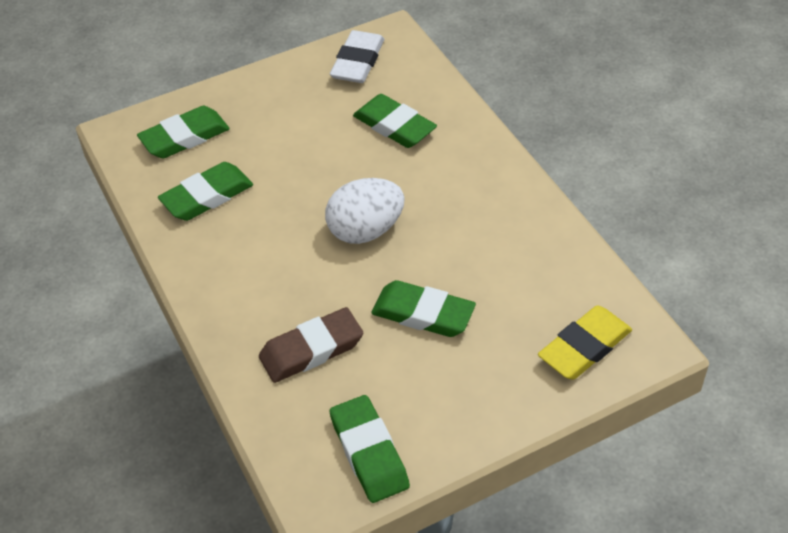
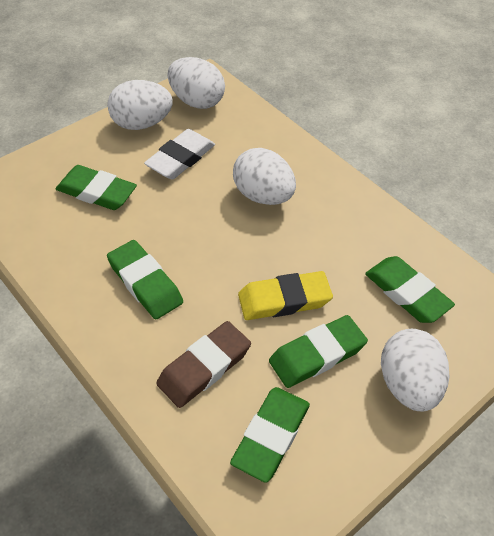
white egg: [325,178,405,244] = 1 -> [107,80,173,130] [168,57,225,109] [233,148,296,205] [381,329,449,411] = 4

